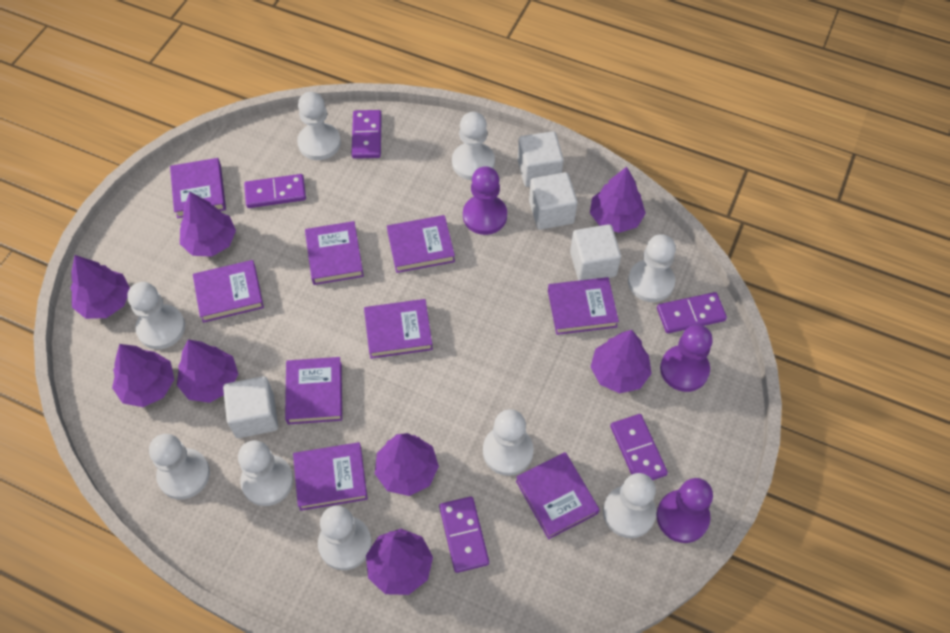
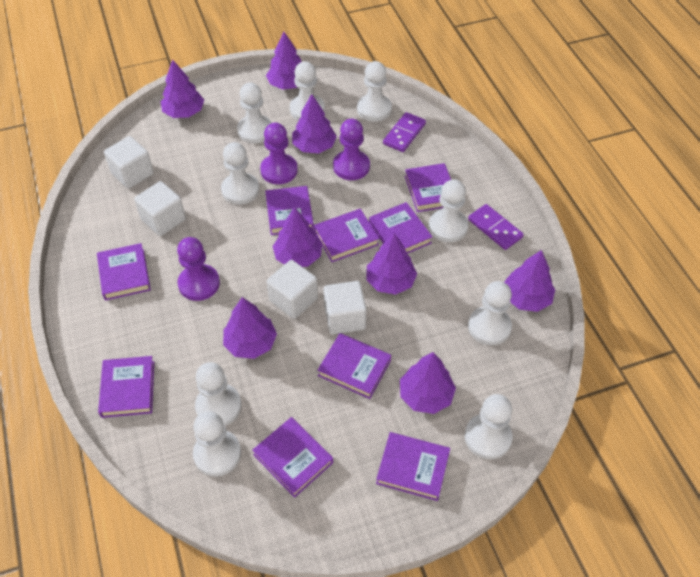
purple domino: [244,174,306,208] [352,110,382,159] [439,496,489,573] [610,414,668,480] [657,292,727,333] = 5 -> [383,112,426,152] [468,204,524,250] = 2

